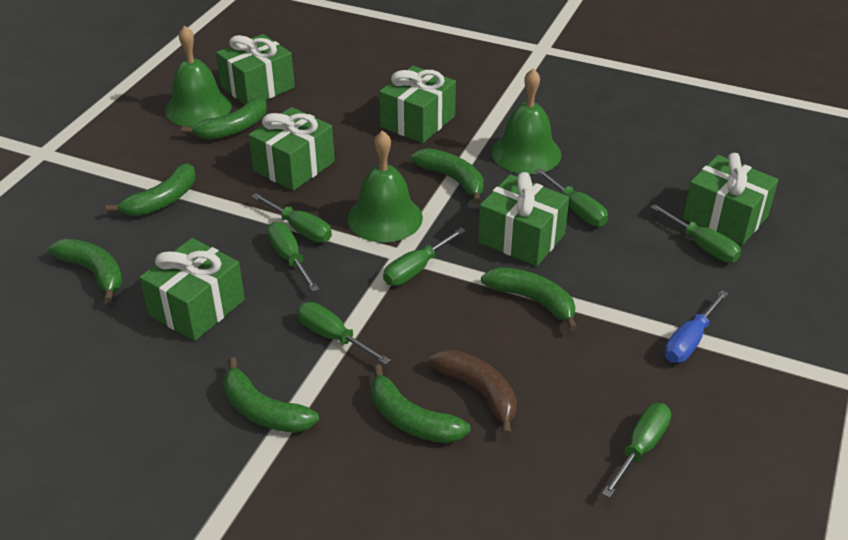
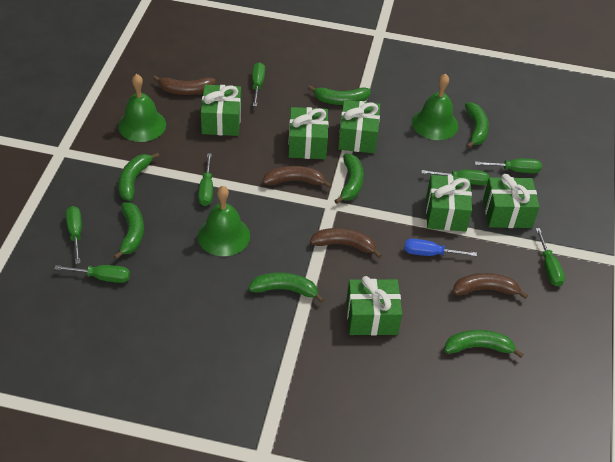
brown banana: [429,349,517,436] = 1 -> [153,76,216,95] [262,166,332,188] [310,228,382,258] [453,273,528,299] = 4

